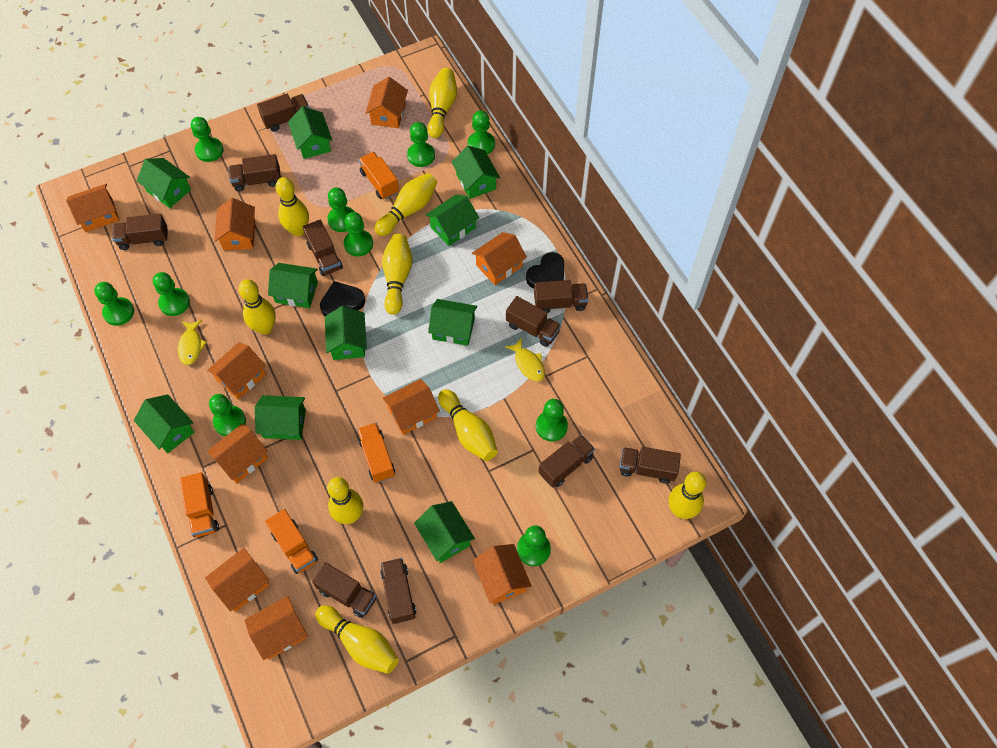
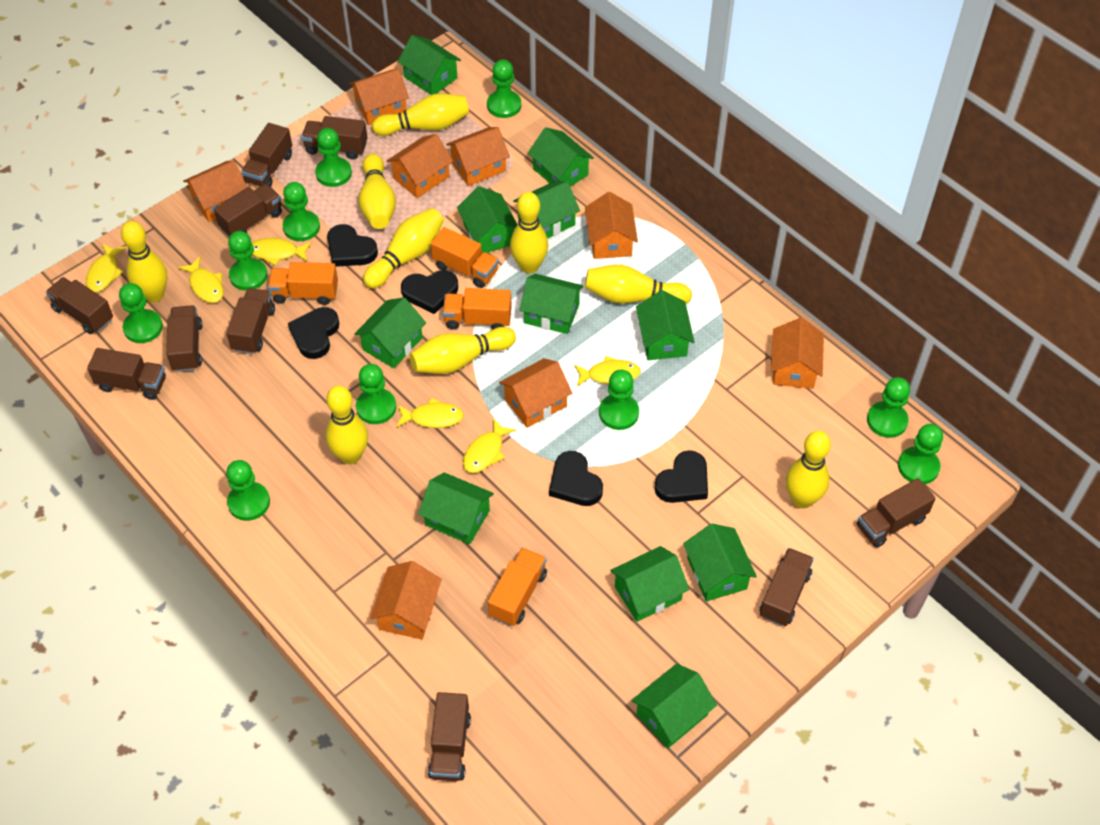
black heart: [320,281,365,316] [526,252,564,288] = 2 -> [288,307,339,359] [327,224,378,267] [401,270,458,314] [549,451,603,506] [654,450,708,503] = 5
green house: [134,394,194,453] [137,158,191,208] [255,395,306,440] [268,263,318,308] [288,106,332,159] [325,306,367,360] [414,501,475,563] [426,194,479,246] [428,299,477,346] [451,146,500,199] = 10 -> [354,297,426,368] [398,35,461,95] [418,472,494,544] [457,186,517,253] [513,181,580,238] [519,274,584,334] [528,127,594,187] [610,546,689,622] [631,664,717,748] [636,290,694,360] [683,523,757,602] = 11
orange house: [66,184,119,232] [205,548,270,612] [207,342,266,399] [207,424,268,483] [214,198,255,250] [245,596,307,660] [365,77,408,128] [382,379,440,435] [472,232,527,285] [473,544,532,605] = 10 -> [183,160,247,222] [349,69,409,125] [370,561,442,640] [387,134,453,198] [446,127,510,186] [499,358,572,428] [585,192,638,259] [771,318,824,389] = 8
yellow fish: [178,320,207,365] [505,337,545,382] = 2 -> [86,244,126,292] [178,257,224,303] [252,238,311,266] [396,398,464,428] [463,418,516,473] [574,356,641,386] = 6

